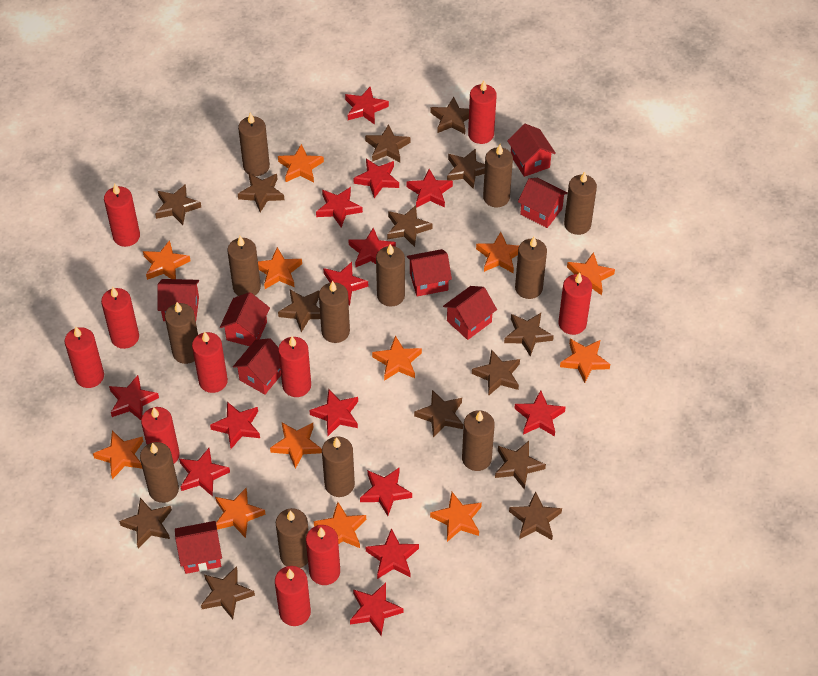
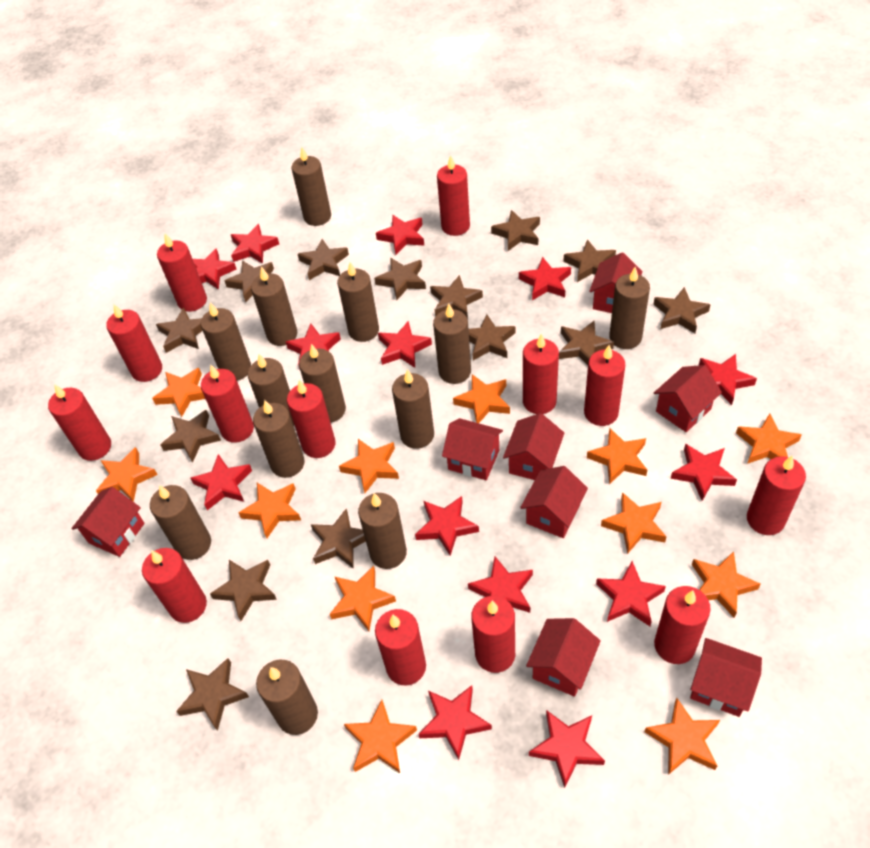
brown candle: [140,442,179,503] [165,302,198,364] [227,236,261,296] [238,112,270,176] [276,508,309,568] [319,281,350,343] [322,437,355,497] [376,244,405,307] [462,410,495,471] [483,144,513,207] [515,237,547,299] [564,171,597,235] = 12 -> [150,485,211,560] [201,303,251,381] [248,354,294,426] [251,267,297,346] [253,400,304,478] [256,660,318,735] [292,147,331,226] [299,344,346,423] [337,262,379,342] [358,493,407,569] [392,369,434,449] [433,304,471,384] [609,267,650,349] = 13
red candle: [65,327,104,388] [101,287,139,349] [104,184,140,247] [141,407,180,464] [192,331,228,393] [275,566,311,626] [278,336,311,397] [306,525,340,585] [468,80,497,144] [558,272,592,335] = 10 -> [48,384,111,461] [106,304,162,382] [142,548,207,623] [157,234,207,312] [201,365,254,443] [287,380,335,458] [375,609,426,686] [437,155,470,236] [471,596,515,673] [523,333,559,414] [584,345,625,426] [654,586,711,664] [747,455,806,535] = 13

